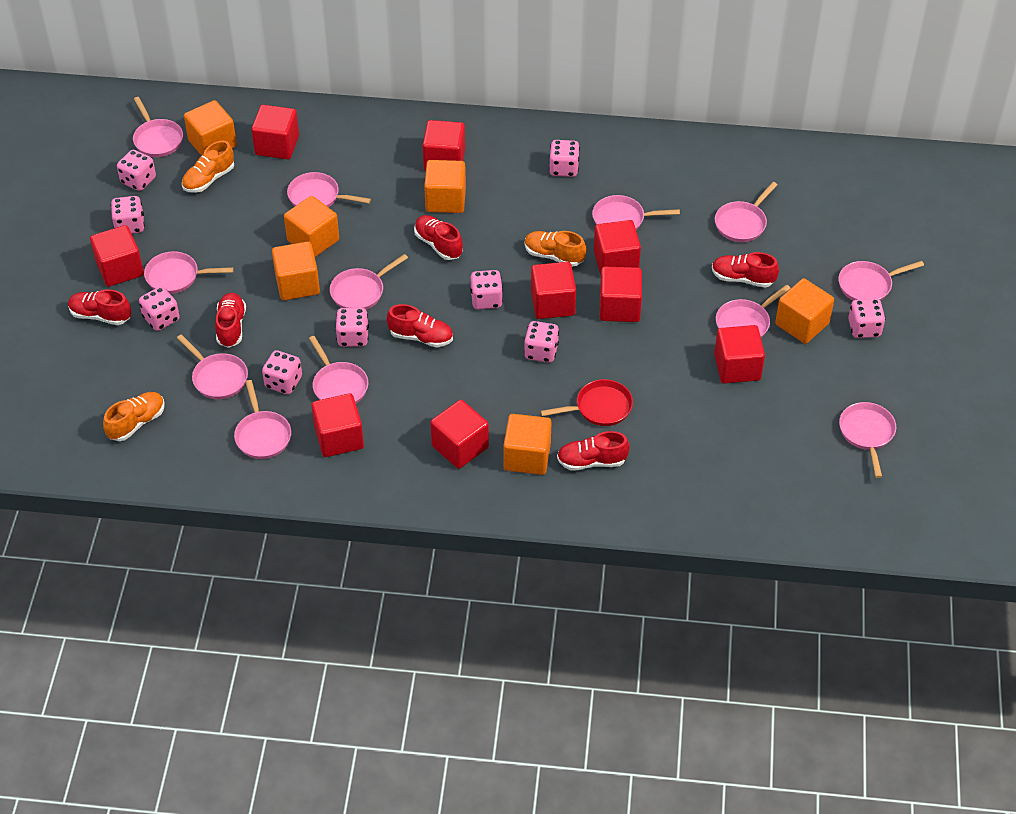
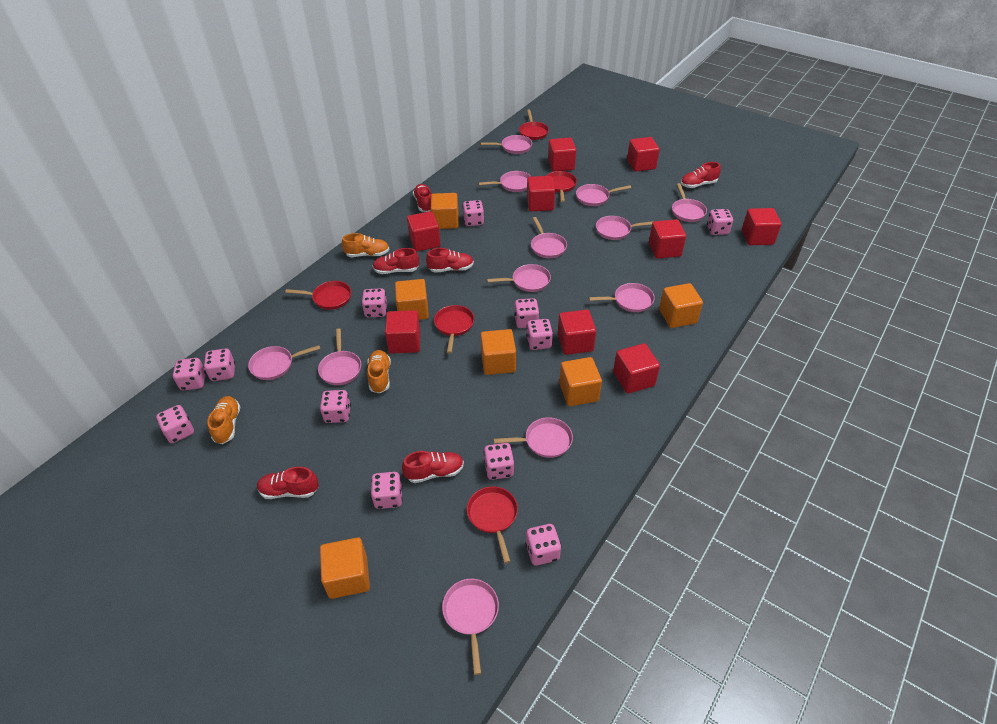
pink dice: [111,196,145,234] [117,150,156,191] [139,286,180,331] [262,350,302,395] [336,308,369,347] [470,270,503,309] [524,321,559,363] [549,140,580,177] [848,299,886,338] = 9 -> [156,405,194,443] [173,358,206,390] [204,348,235,381] [320,390,351,423] [361,288,387,317] [371,472,403,509] [462,200,484,226] [484,443,514,480] [514,298,540,328] [525,524,561,565] [526,319,553,350] [707,209,733,235] = 12
red pan: [540,379,633,426] = 1 -> [285,281,352,310] [434,305,474,354] [467,486,518,563] [519,109,549,140] [546,171,577,202] = 5

